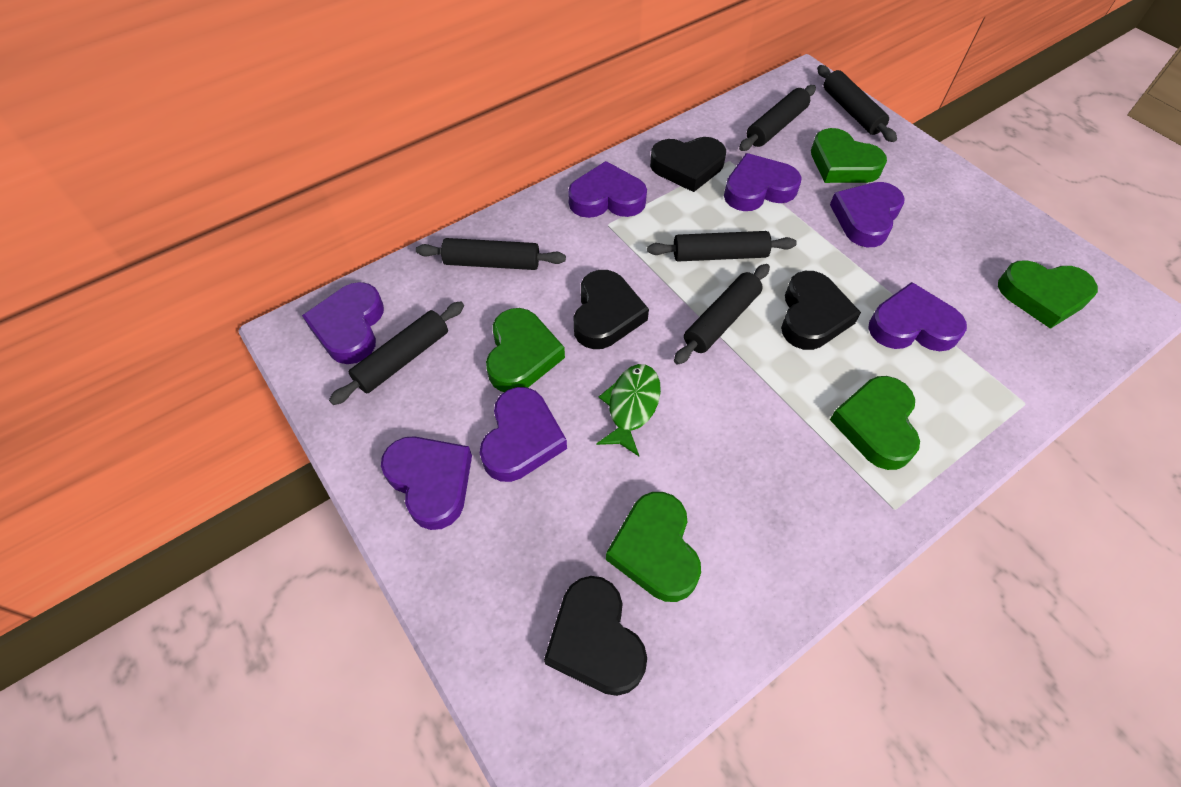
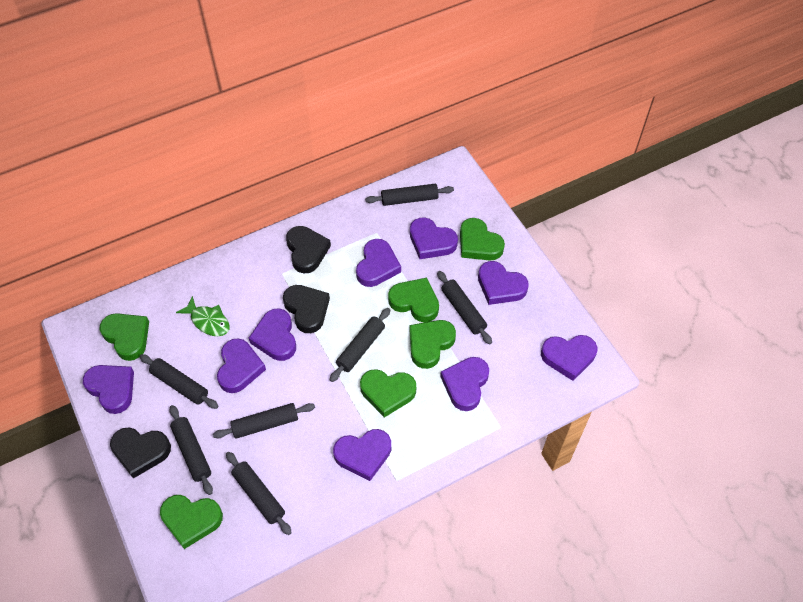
black heart: [544,576,647,696] [573,270,649,349] [650,137,726,192] [781,271,861,350] = 4 -> [110,427,171,479] [283,285,330,333] [286,226,331,273] = 3
black rolling pin: [329,301,464,405] [416,238,566,270] [647,231,797,261] [674,264,770,365] [739,85,816,151] [817,65,897,142] = 6 -> [139,354,218,409] [169,405,213,495] [213,403,315,439] [226,452,292,535] [330,308,390,382] [365,184,454,206] [437,271,492,344] = 7
green heart: [486,308,565,392] [606,492,701,602] [811,128,887,183] [830,376,920,470] [998,260,1098,329] = 5 -> [99,313,149,361] [160,495,223,549] [360,369,416,418] [388,278,439,322] [409,320,456,369] [460,218,505,261] = 6
purple heart: [302,282,384,364] [381,436,472,530] [480,387,567,482] [568,161,647,218] [724,153,802,211] [830,182,905,247] [868,282,967,351] = 7 -> [83,365,134,414] [217,338,266,393] [249,309,296,361] [333,429,391,481] [356,239,401,287] [410,217,458,259] [440,357,489,411] [478,261,529,305] [541,335,597,381] = 9

